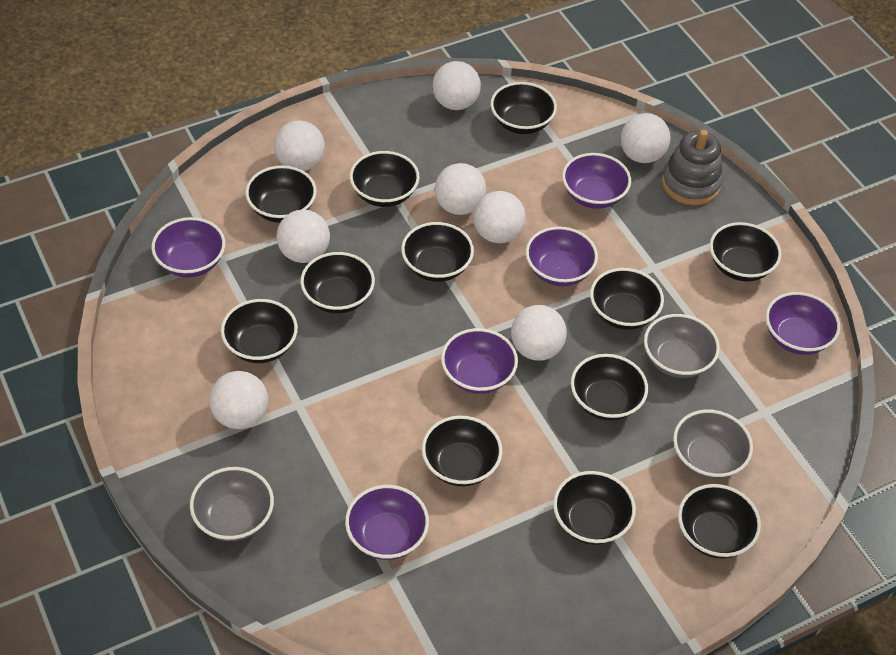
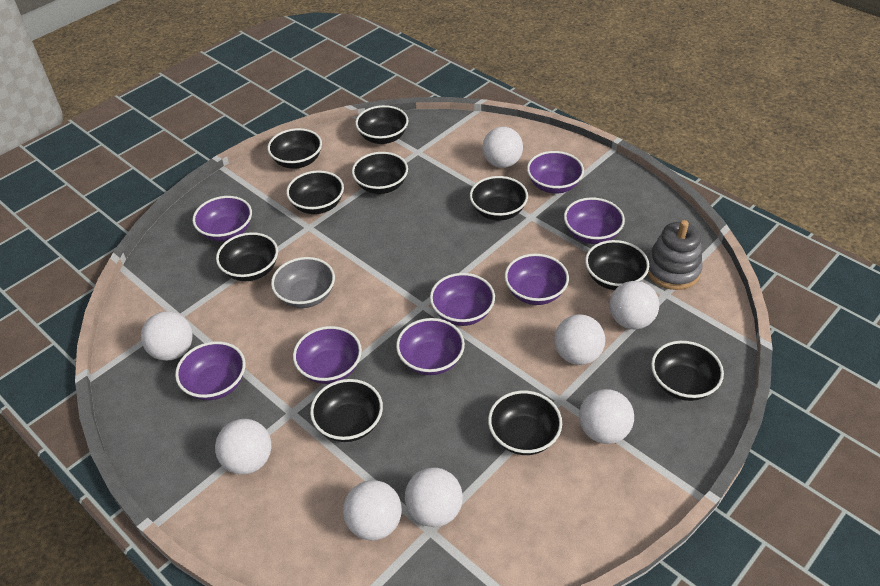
black bowl: [221,299,298,363] [245,165,317,223] [300,252,375,314] [350,151,420,207] [401,222,474,282] [422,416,502,486] [490,82,557,134] [553,471,636,545] [571,354,648,421] [590,268,664,330] [678,484,761,559] [710,222,782,282] = 12 -> [216,232,278,281] [267,128,322,169] [286,171,344,214] [310,379,383,442] [352,152,408,194] [355,105,408,144] [470,176,528,221] [488,391,562,455] [585,240,649,290] [651,341,724,401] = 10
grey bowl: [190,467,274,541] [644,314,720,378] [673,410,753,479] = 3 -> [271,257,335,308] = 1
purple bowl: [151,217,225,277] [345,485,429,560] [441,328,518,394] [526,227,598,286] [562,153,631,209] [766,292,840,355] = 6 -> [175,341,246,400] [192,196,252,241] [293,326,362,384] [396,318,465,375] [430,273,495,326] [505,254,569,305] [527,151,584,193] [564,197,625,244] = 8

